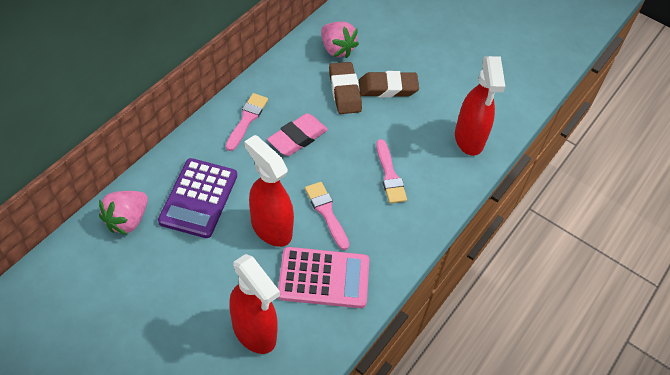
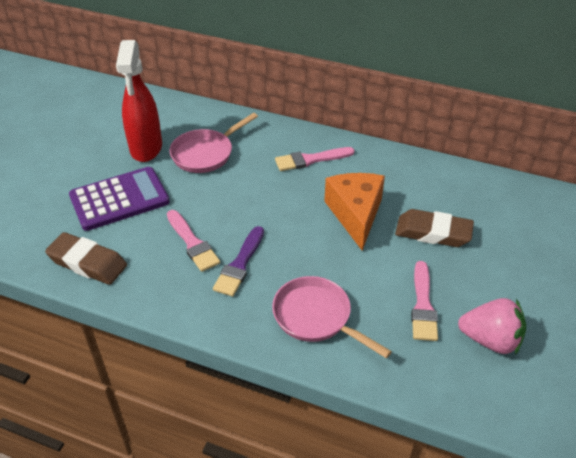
orange cheese: none = 0 -> [324,173,385,251] = 1
pink calculator: [278,247,369,308] = 1 -> none = 0
pink eraser: [267,113,328,156] = 1 -> none = 0
pink pan: none = 0 -> [170,113,258,173] [272,276,392,358] = 2
pink strawberry: [99,191,148,235] [321,22,359,58] = 2 -> [458,298,526,355] = 1
purple brush: none = 0 -> [213,226,264,296] = 1
red spray bottle: [229,254,280,354] [244,135,294,247] [455,56,505,156] = 3 -> [116,40,162,162] = 1

